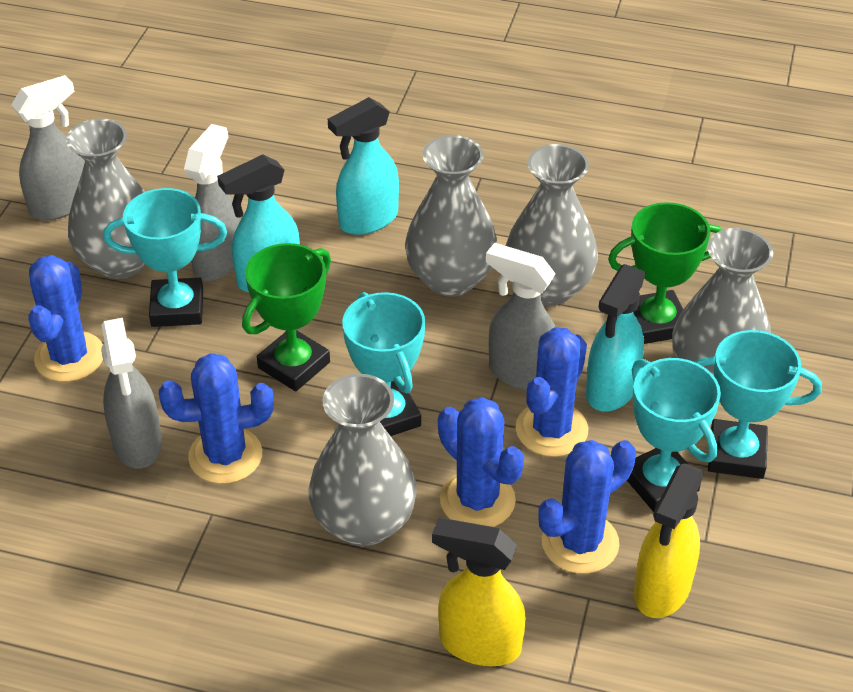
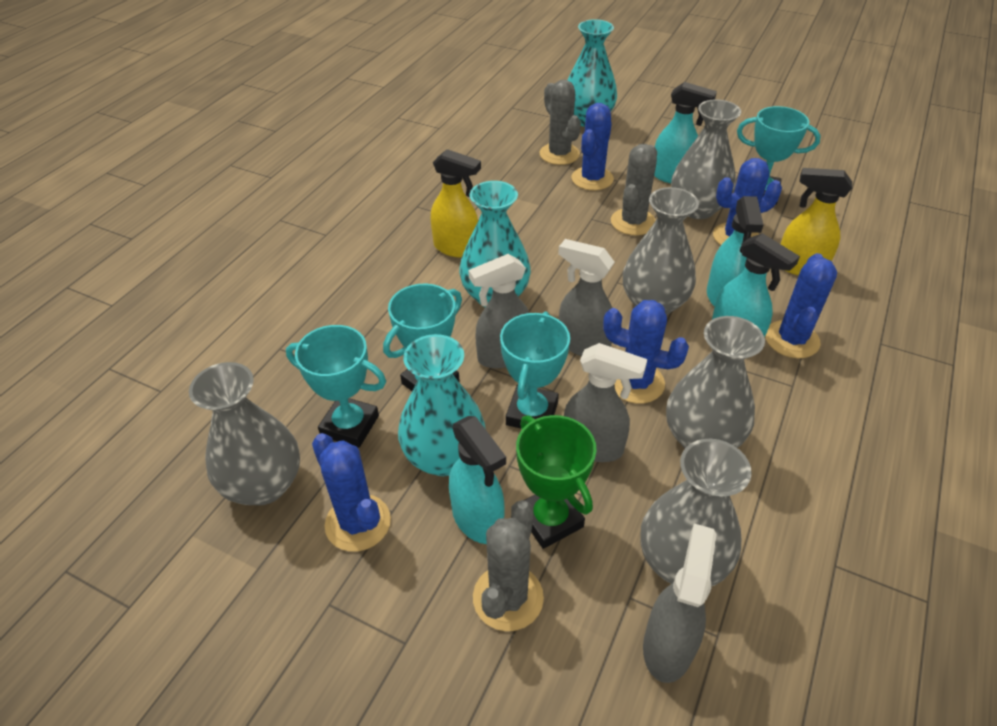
green trophy: [242,243,331,391] [608,202,723,344] = 2 -> [516,415,596,549] = 1
grey cactus: none = 0 -> [473,500,544,631] [539,80,581,165] [611,144,657,235] = 3
turquoise spray bottle: [217,154,300,292] [328,97,399,235] [586,264,646,412] = 3 -> [449,416,506,544] [654,82,717,183] [707,196,763,307] [712,233,800,338] = 4
turquoise vase: none = 0 -> [398,334,486,476] [459,181,531,307] [567,19,617,127] = 3

